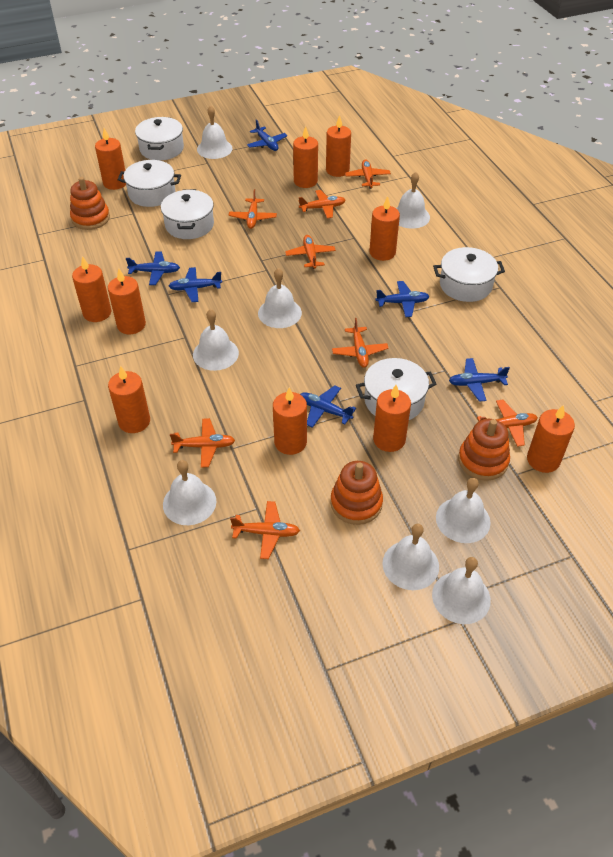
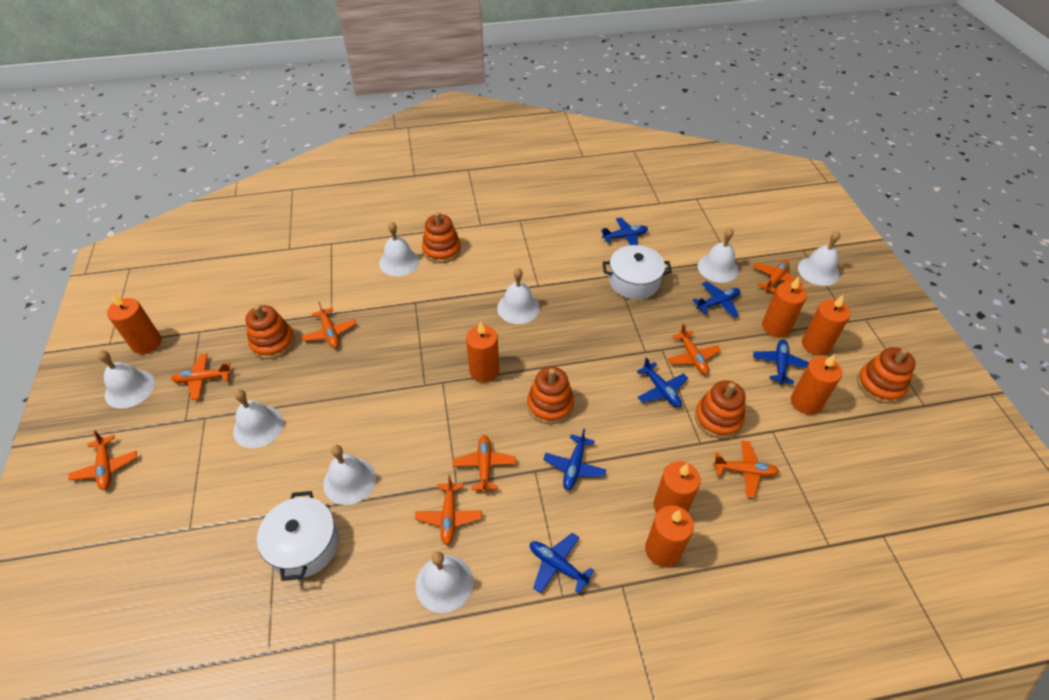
orange candle: [72,256,111,322] [95,128,126,190] [108,269,146,334] [108,365,150,433] [273,387,307,455] [293,126,318,188] [326,115,351,177] [369,196,400,261] [373,385,411,452] [527,405,575,473] = 10 -> [107,293,162,354] [466,321,499,382] [645,505,694,567] [654,461,700,513] [762,277,807,337] [791,354,842,415] [802,295,850,356] = 7
orange stacking toy: [70,177,110,230] [330,461,383,525] [458,419,510,481] = 3 -> [245,305,295,359] [422,212,461,263] [527,367,574,424] [695,380,745,439] [857,347,916,404] = 5
white pot: [118,160,181,207] [135,117,184,160] [161,189,214,239] [356,358,436,420] [433,247,505,302] = 5 -> [257,491,339,581] [602,245,672,299] = 2

